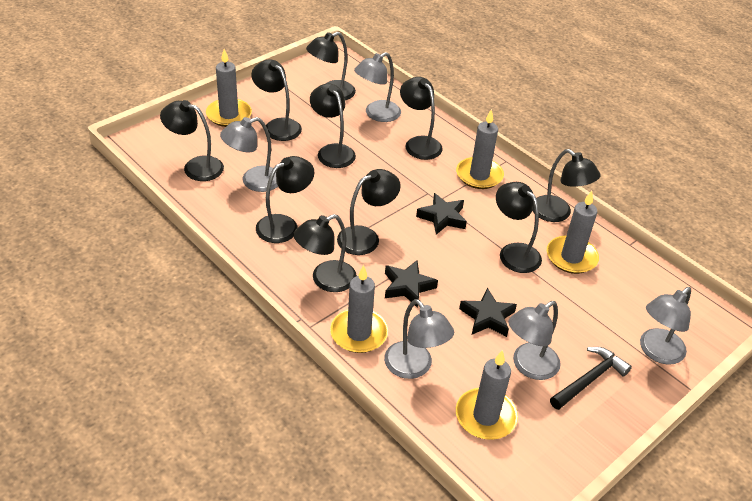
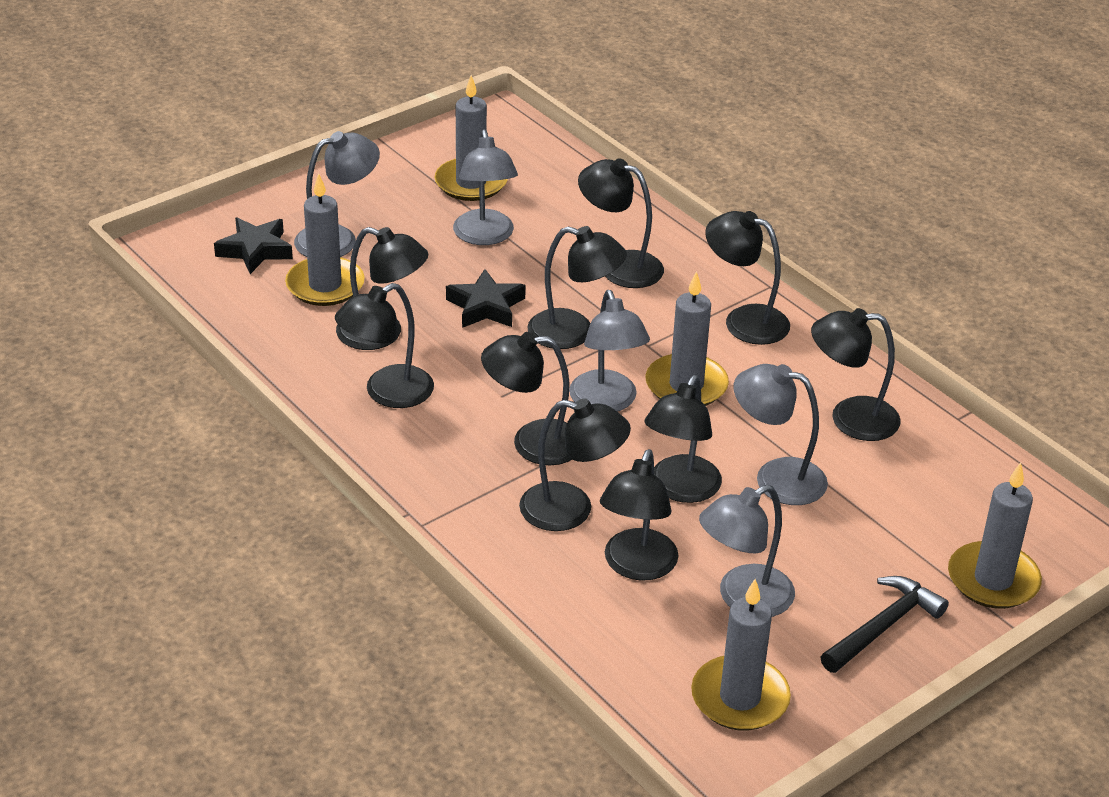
black star: [385,260,438,308] [416,193,467,235] [459,288,517,337] = 3 -> [214,218,293,274] [446,269,526,328] = 2

